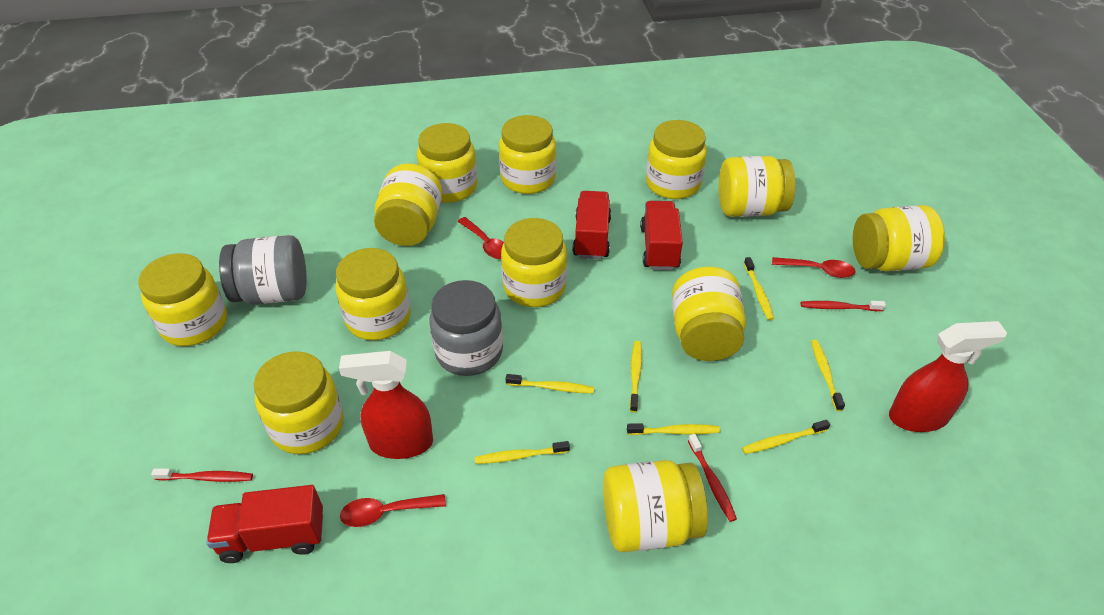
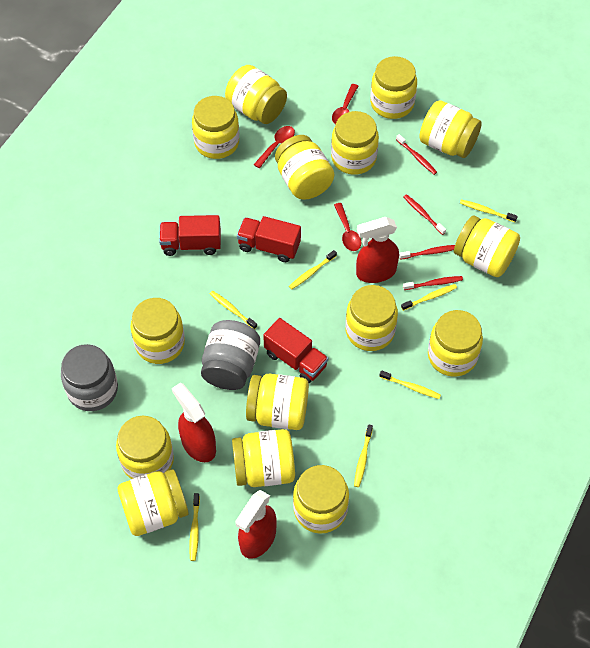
red spray bottle: [339,351,433,459] [889,321,1007,432] = 2 -> [172,383,216,462] [235,490,276,559] [356,217,399,283] = 3
red toothbrush: [151,468,253,482] [688,434,737,522] [801,301,886,311] = 3 -> [396,134,437,175] [399,245,455,260] [403,276,463,290] [404,194,446,235] = 4
yellow jar: [138,253,227,346] [254,351,344,454] [335,248,410,340] [374,164,443,246] [417,123,478,203] [499,115,556,194] [501,218,567,307] [603,460,708,552] [646,120,707,199] [672,267,746,361] [719,156,796,217] [853,205,945,271] = 12 -> [116,416,174,479] [118,469,189,536] [131,298,185,364] [192,96,239,159] [225,65,287,124] [232,429,295,487] [246,373,309,430] [275,135,334,199] [293,465,349,534] [331,111,379,175] [345,285,398,351] [370,56,417,119] [419,100,482,158] [428,310,483,377] [454,215,520,277] = 15

